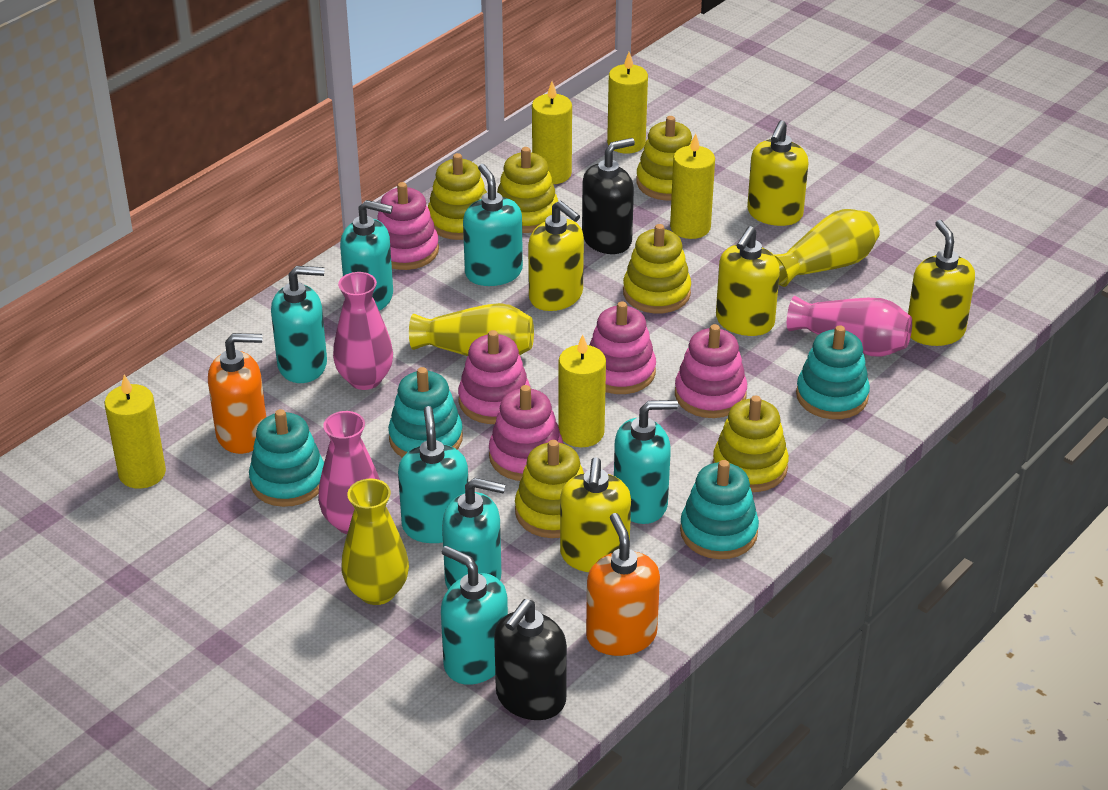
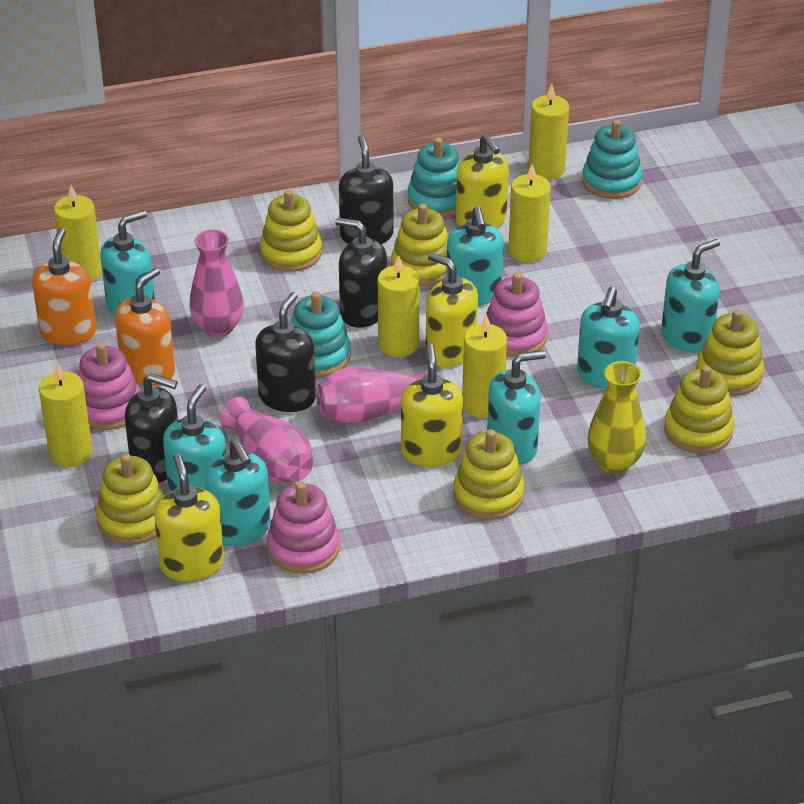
black soap dispenser: [494,599,567,720] [582,138,635,254] = 2 -> [125,373,178,483] [255,292,316,412] [335,217,387,328] [339,135,393,244] = 4
pink stacking toy: [377,182,439,270] [458,330,530,424] [489,385,563,481] [590,301,656,394] [675,324,747,418] = 5 -> [78,343,140,430] [267,481,340,574] [487,272,548,357] = 3
turquoise stacking toy: [249,409,324,507] [388,367,463,458] [680,460,759,559] [796,325,870,419] = 4 -> [291,291,351,377] [408,137,460,217] [582,120,642,199] = 3
yellow candle: [104,375,166,489] [532,82,572,184] [558,334,606,447] [607,52,648,154] [670,133,715,239] = 5 -> [39,362,93,467] [54,185,102,282] [378,255,420,357] [462,314,507,418] [508,164,551,262] [528,83,569,180] = 6
yellow soap dispenser: [528,200,584,311] [560,457,631,572] [716,226,780,336] [747,121,809,226] [908,220,975,346] = 5 -> [154,453,224,581] [401,343,463,467] [426,252,478,367] [456,134,509,228] = 4
yellow vase: [341,478,409,605] [409,303,534,356] [774,209,880,287] = 3 -> [587,361,646,473] = 1

